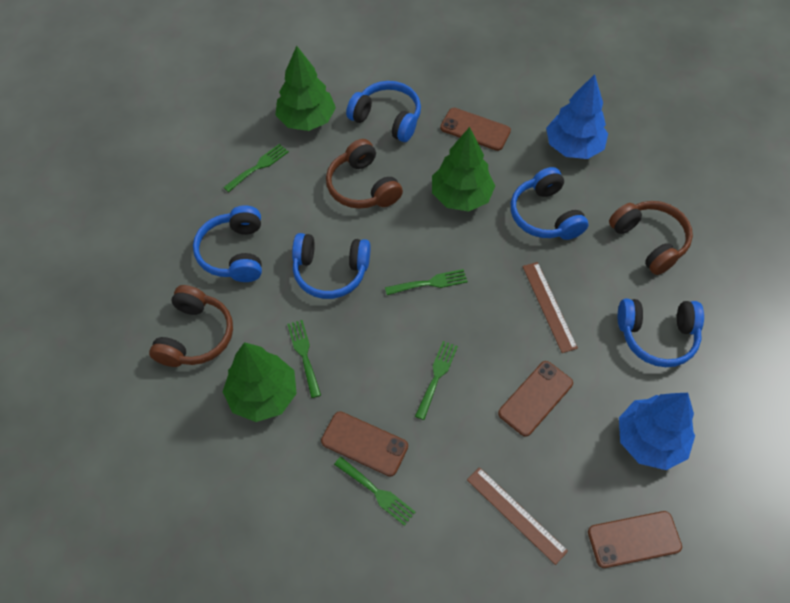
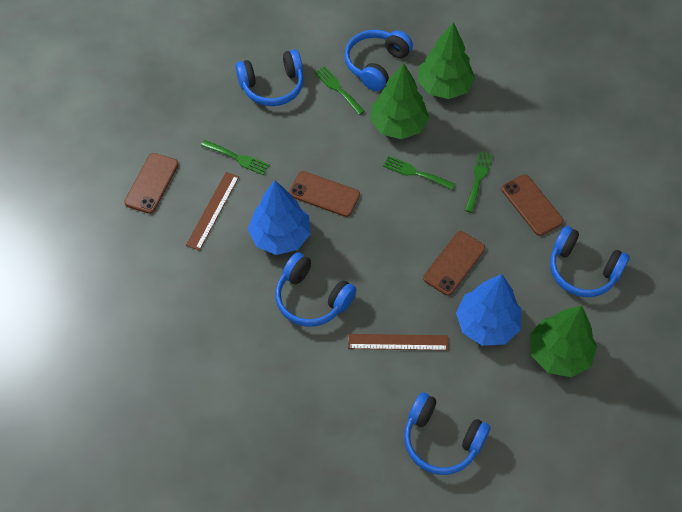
brown headphones: [149,285,233,367] [326,139,403,209] [609,201,693,275] = 3 -> none = 0
green fork: [223,144,289,192] [287,320,321,398] [334,457,415,526] [385,269,468,295] [415,341,458,420] = 5 -> [201,140,270,175] [314,66,365,115] [383,156,455,190] [465,151,493,213] = 4

